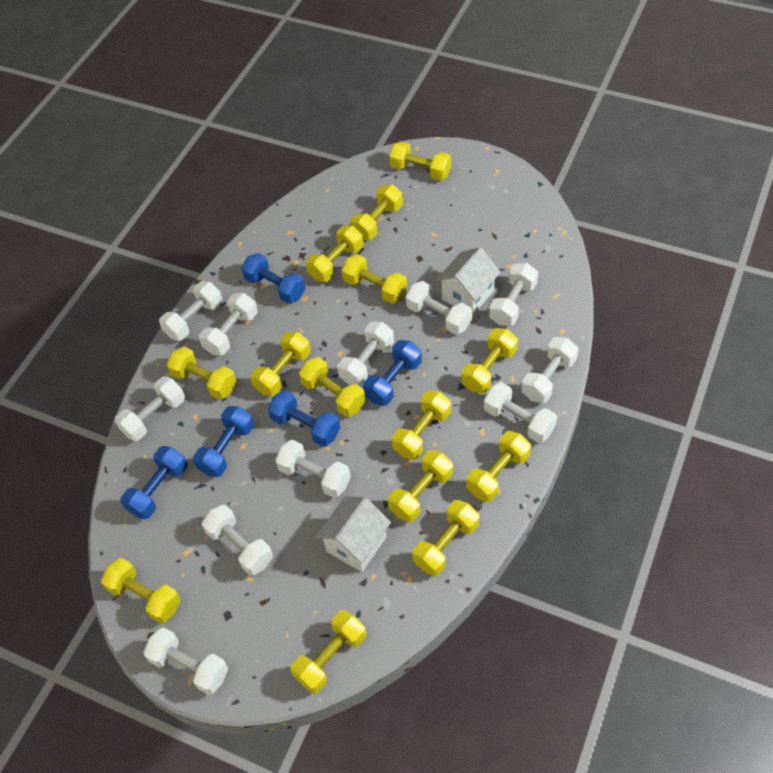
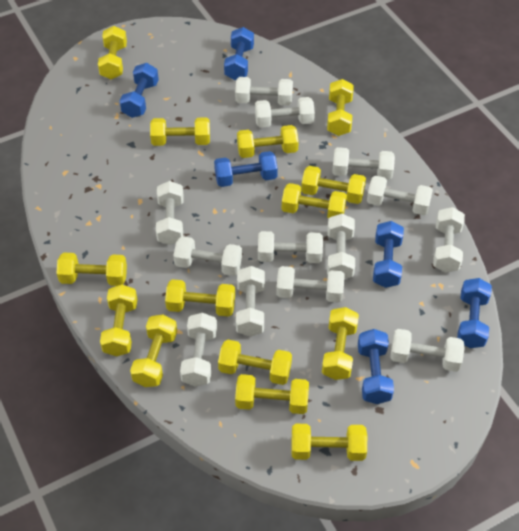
blue dumbbell: [121,446,187,519] [193,406,254,477] [241,253,305,304] [268,390,340,447] [363,340,422,406] = 5 -> [120,63,159,118] [214,151,278,187] [224,27,254,80] [358,329,394,404] [373,221,404,288] [457,278,492,348] = 6
white dumbbell: [114,376,185,441] [143,627,228,695] [159,281,223,341] [199,293,258,355] [202,505,273,575] [275,440,351,498] [337,321,394,386] [406,281,472,335] [484,382,557,443] [489,263,538,326] [521,337,579,403] = 11 -> [156,181,184,245] [173,236,242,276] [180,313,217,387] [235,77,293,105] [236,266,265,336] [255,97,315,128] [258,231,323,263] [276,266,344,303] [327,214,355,279] [332,147,395,180] [367,176,433,215] [390,329,464,372] [433,207,465,273] = 13
white house: [316,496,391,572] [436,247,501,316] = 2 -> none = 0

